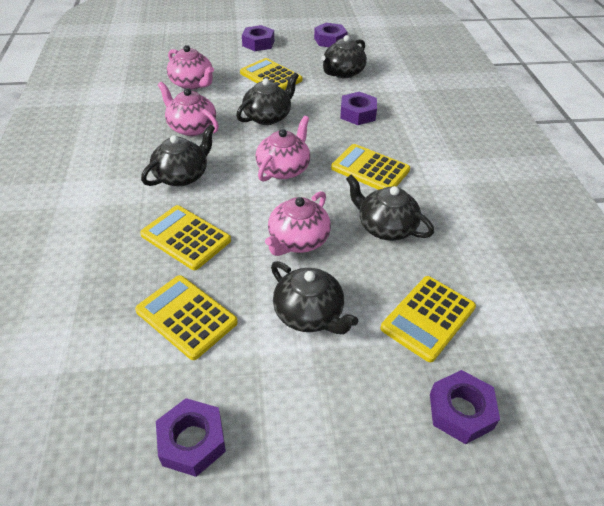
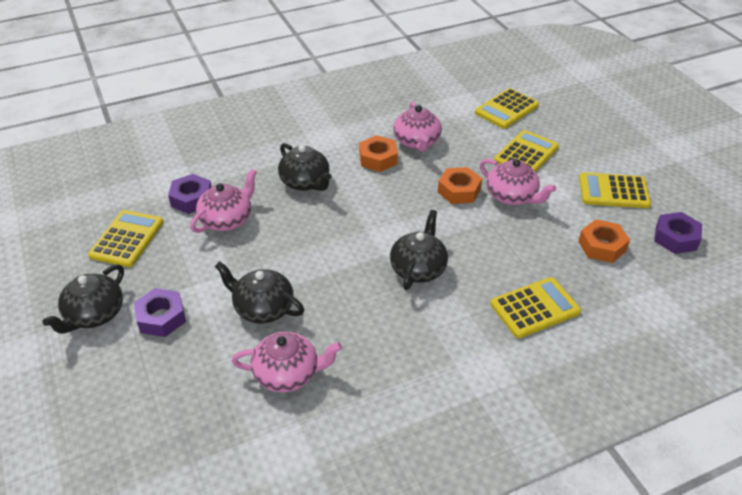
black teapot: [141,124,215,186] [236,72,299,125] [271,261,359,334] [321,35,367,78] [346,175,434,241] = 5 -> [43,264,124,334] [215,261,304,324] [278,143,331,191] [390,210,448,290] = 4
orange nut: none = 0 -> [359,135,398,172] [438,167,482,204] [578,219,630,263] = 3
purple nut: [156,398,226,477] [242,25,274,51] [314,23,348,47] [340,92,377,125] [430,370,500,444] = 5 -> [134,288,186,337] [168,174,212,214] [654,212,702,254] = 3

